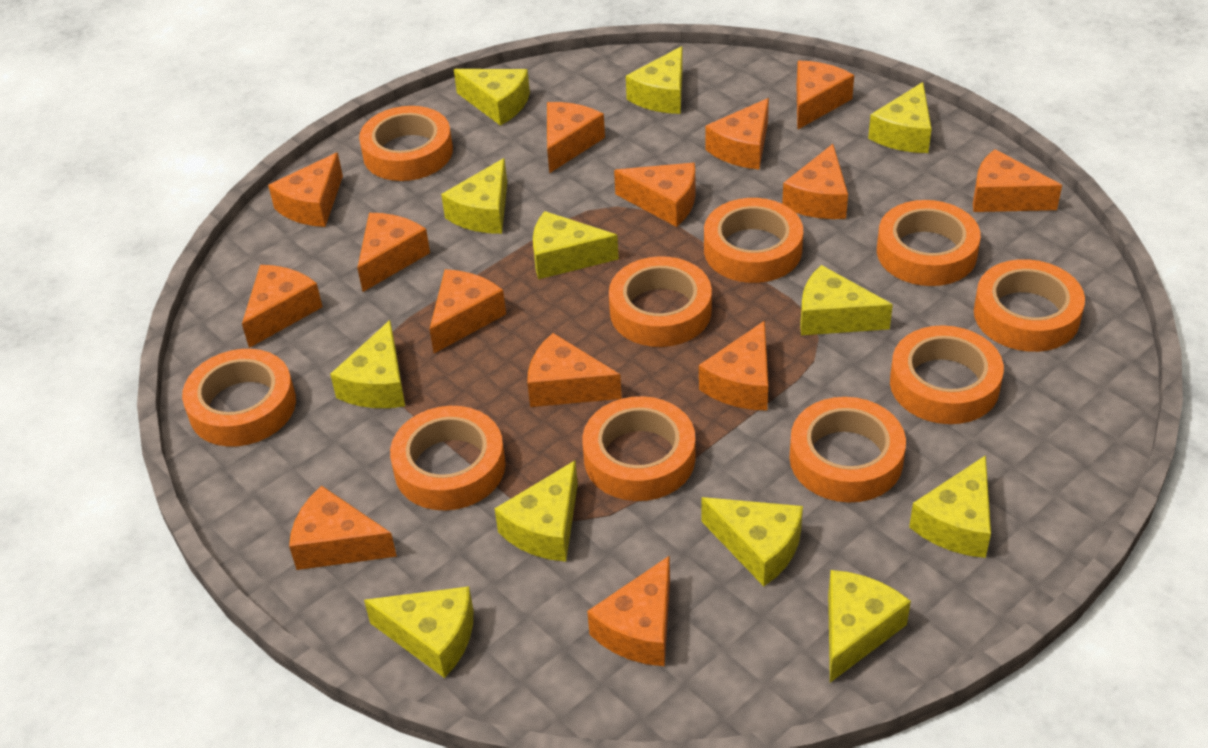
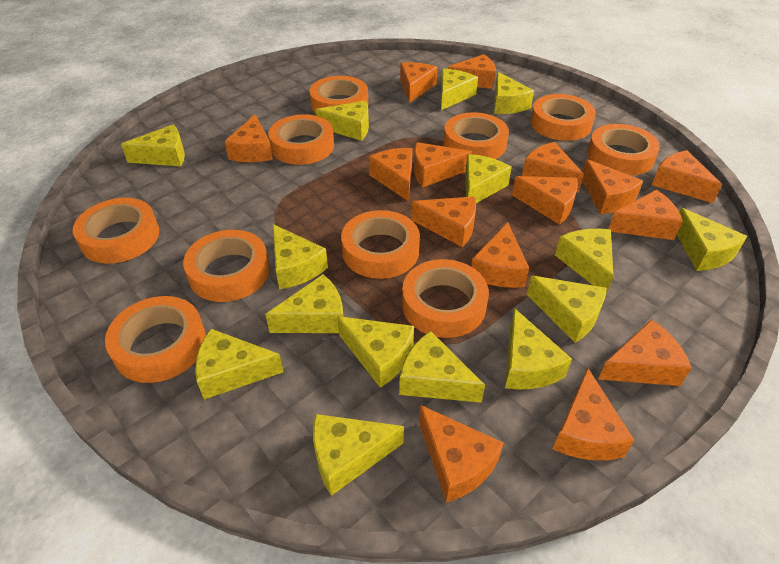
orange cheese: [242,265,322,348] [268,153,343,227] [289,485,397,570] [357,213,430,292] [429,269,506,353] [527,333,622,407] [547,102,605,173] [587,555,670,666] [614,163,695,227] [699,321,768,411] [705,98,769,169] [782,144,848,219] [796,61,854,130] [973,149,1062,212] = 14 -> [225,114,273,162] [369,148,413,202] [400,62,438,103] [411,196,476,247] [414,142,472,187] [419,405,503,503] [448,54,496,89] [471,222,529,288] [512,176,578,225] [522,142,584,193] [553,368,635,461] [582,159,643,214] [598,319,692,386] [608,190,683,240] [652,150,722,203] = 15
yellow cheese: [330,320,405,408] [364,586,473,678] [441,158,507,234] [454,69,530,126] [494,460,578,562] [533,211,619,279] [626,46,683,114] [701,497,803,586] [800,265,893,335] [828,570,911,683] [868,82,932,153] [909,455,991,558] = 12 -> [121,125,185,167] [195,329,283,400] [265,274,343,333] [273,224,328,289] [313,414,404,496] [315,101,369,141] [337,316,414,387] [399,331,485,403] [441,69,478,110] [465,154,512,203] [494,72,534,114] [505,308,572,390] [527,276,606,343] [555,229,613,294] [677,208,747,271] = 15

